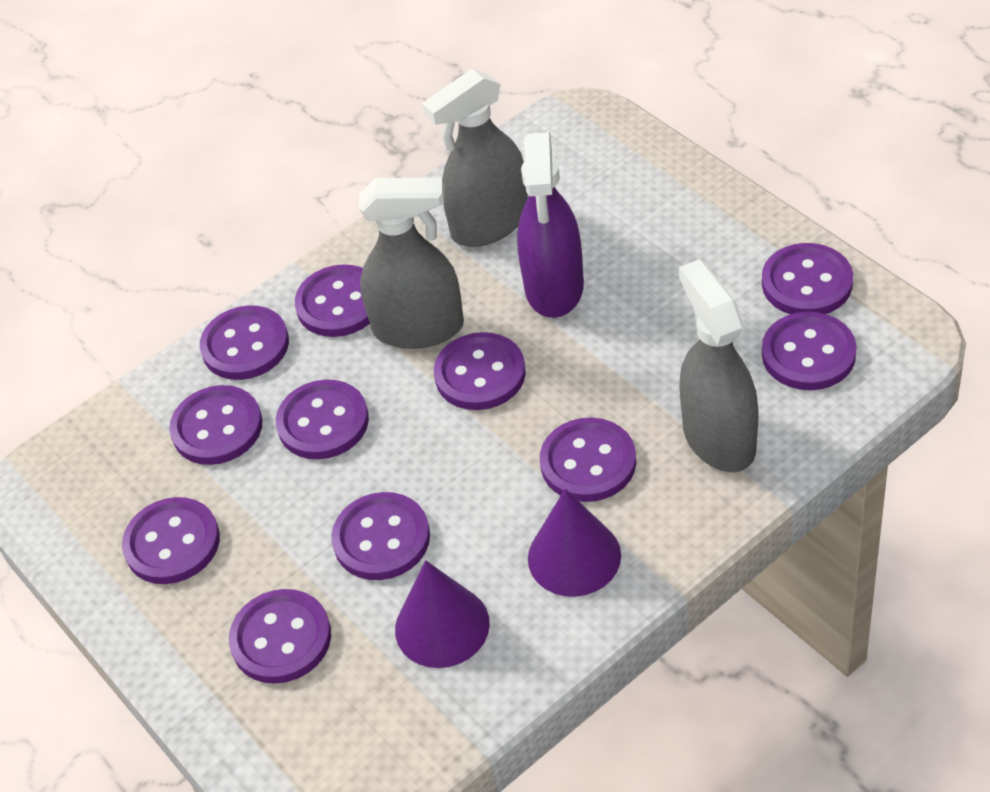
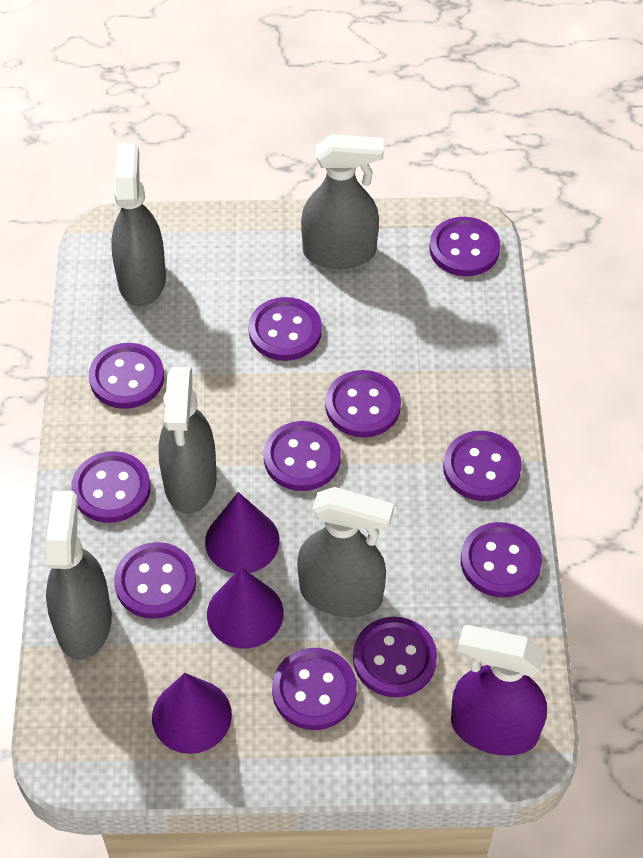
grey spray bottle: [359,178,464,349] [422,69,528,247] [679,259,759,472] = 3 -> [46,491,112,660] [111,143,166,307] [159,367,217,514] [297,487,394,617] [301,134,384,269] = 5
purple cone: [395,560,490,668] [528,489,621,597] = 2 -> [152,673,232,754] [205,492,280,573] [207,567,284,649] = 3

